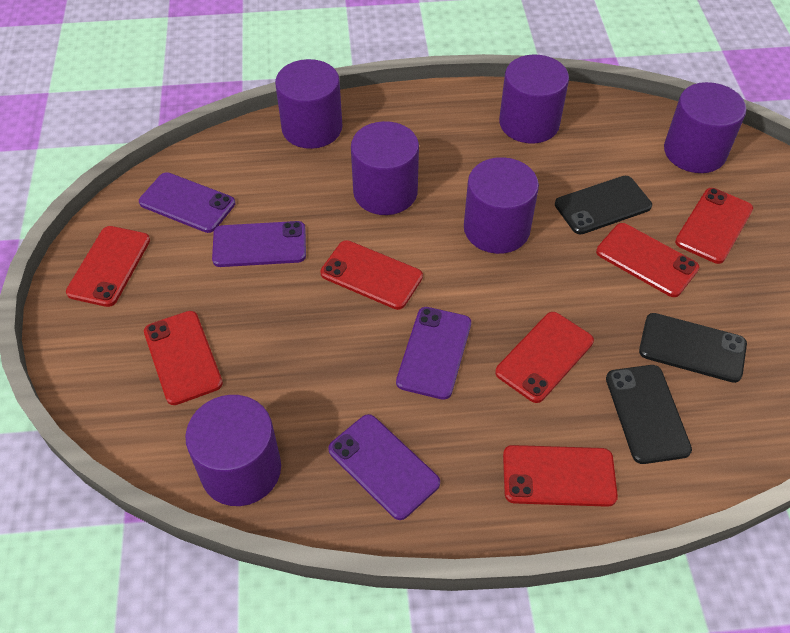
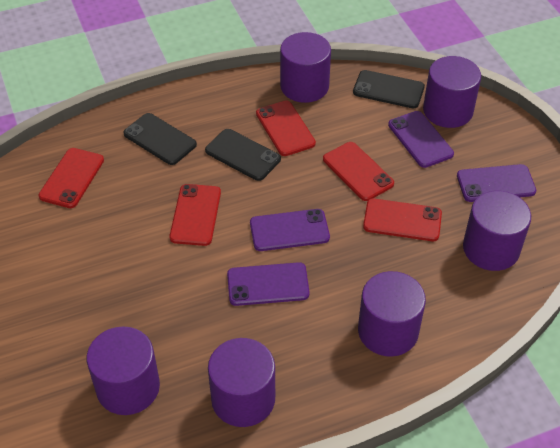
red phone: [66,226,150,307] [144,311,223,405] [320,240,423,310] [495,312,594,403] [503,445,618,507] [596,223,699,297] [675,188,753,264] = 7 -> [39,148,104,208] [169,184,221,246] [256,101,316,156] [323,142,394,201] [363,198,442,241] = 5

